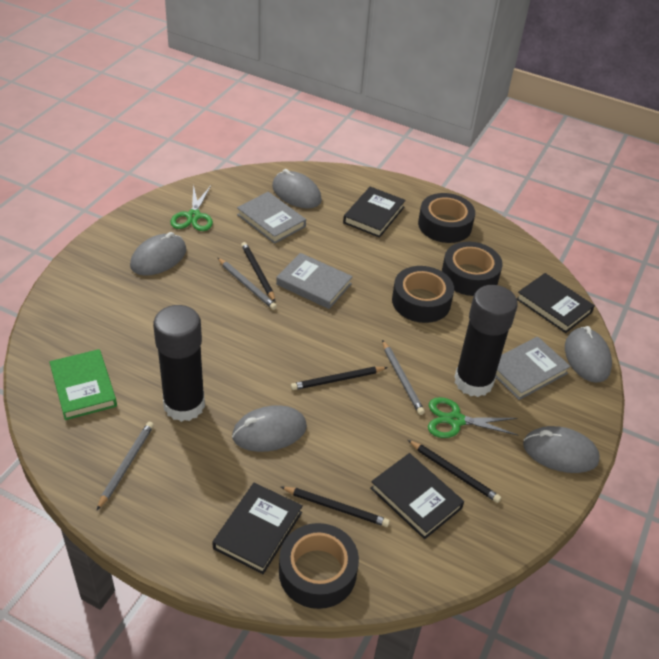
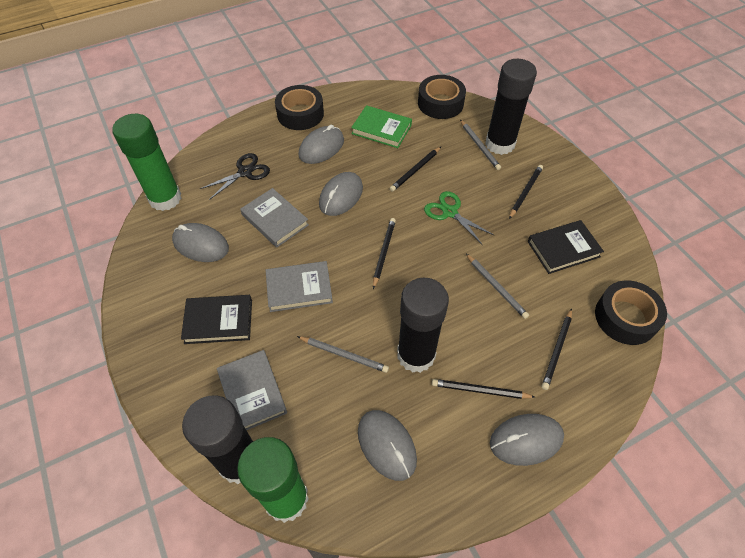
black book: [212,483,303,574] [343,187,406,238] [370,453,464,539] [516,273,595,333] = 4 -> [181,295,252,344] [528,220,604,274] = 2
black glue stick: [153,305,205,422] [455,285,518,397] = 2 -> [182,396,253,484] [397,278,449,373] [485,59,537,155] = 3
black pencil: [241,242,275,302] [281,487,390,527] [291,367,388,390] [408,440,501,503] = 4 -> [373,218,396,289] [390,147,441,192] [432,379,535,399] [509,165,543,219] [542,308,572,390] = 5
black scissors: none = 0 -> [200,153,270,200] = 1
black tape: [279,523,359,609] [392,266,454,323] [418,193,475,243] [442,242,503,296] = 4 -> [275,85,324,130] [418,75,466,119] [595,280,667,345] = 3
green glue stick: none = 0 -> [112,114,182,211] [237,437,309,523] = 2
green scissors: [170,184,213,231] [428,397,519,438] = 2 -> [424,191,494,245] = 1

